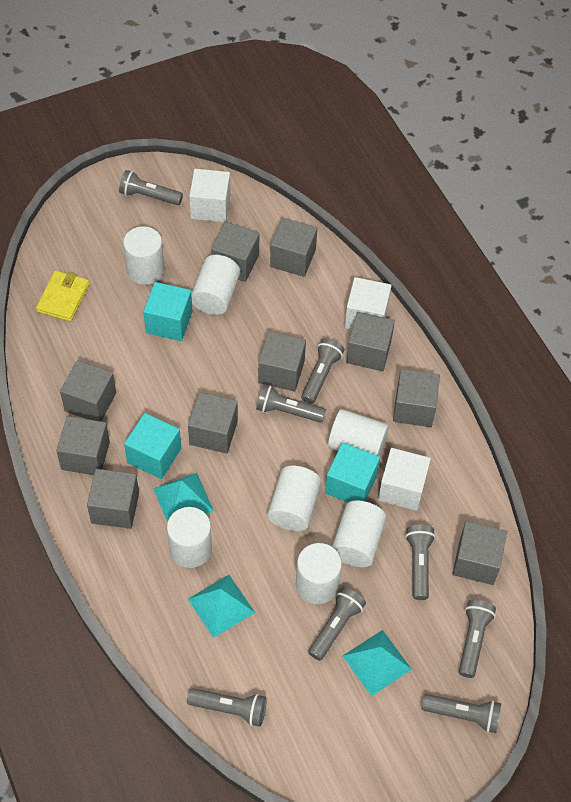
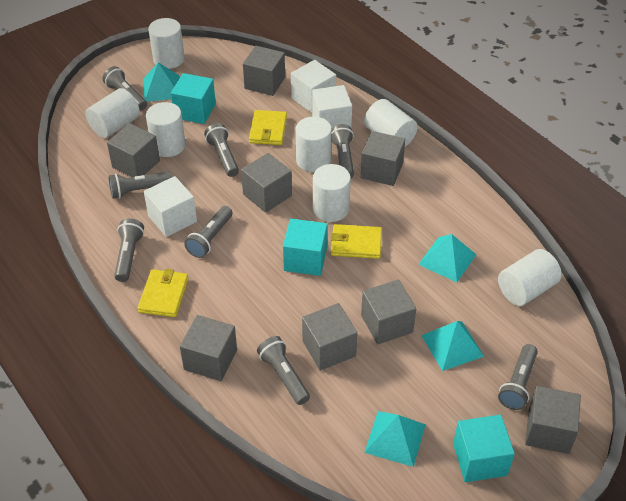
grey cube: [56,416,110,475] [60,360,116,421] [87,469,139,529] [188,392,238,453] [211,222,259,282] [258,331,306,391] [270,218,317,277] [346,312,395,371] [393,369,440,427] [452,521,507,585] = 10 -> [107,123,160,177] [180,315,237,381] [241,153,292,213] [243,46,285,96] [302,303,358,371] [361,131,405,186] [361,279,416,344] [525,386,581,454] = 8
turquoise pyramid: [153,473,214,522] [188,575,255,638] [343,630,412,696] = 3 -> [143,63,180,102] [364,411,426,467] [418,234,476,282] [421,321,484,371] = 4
yellow wallet: [36,271,89,321] = 1 -> [138,269,188,317] [249,110,287,145] [331,224,382,259] = 3

